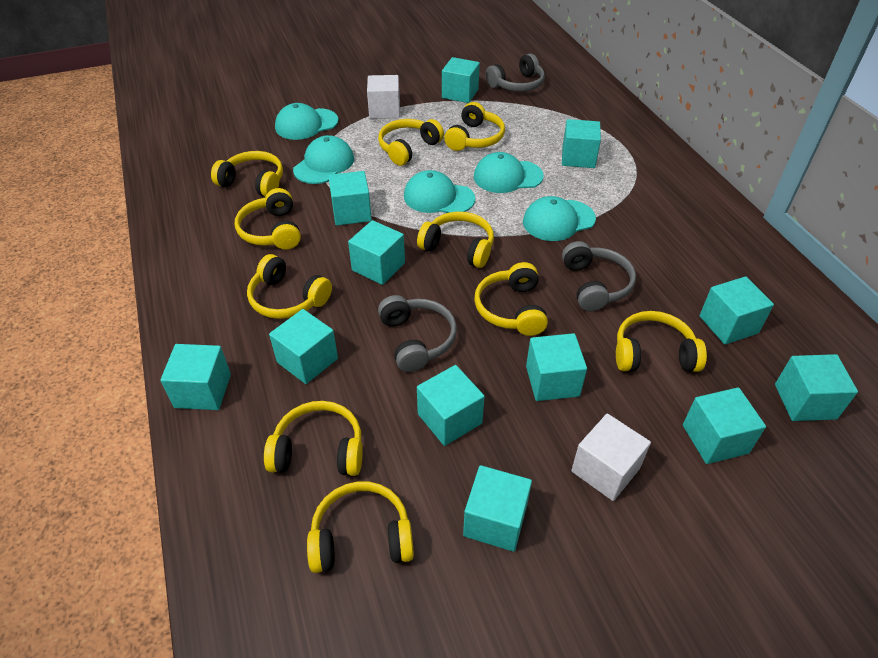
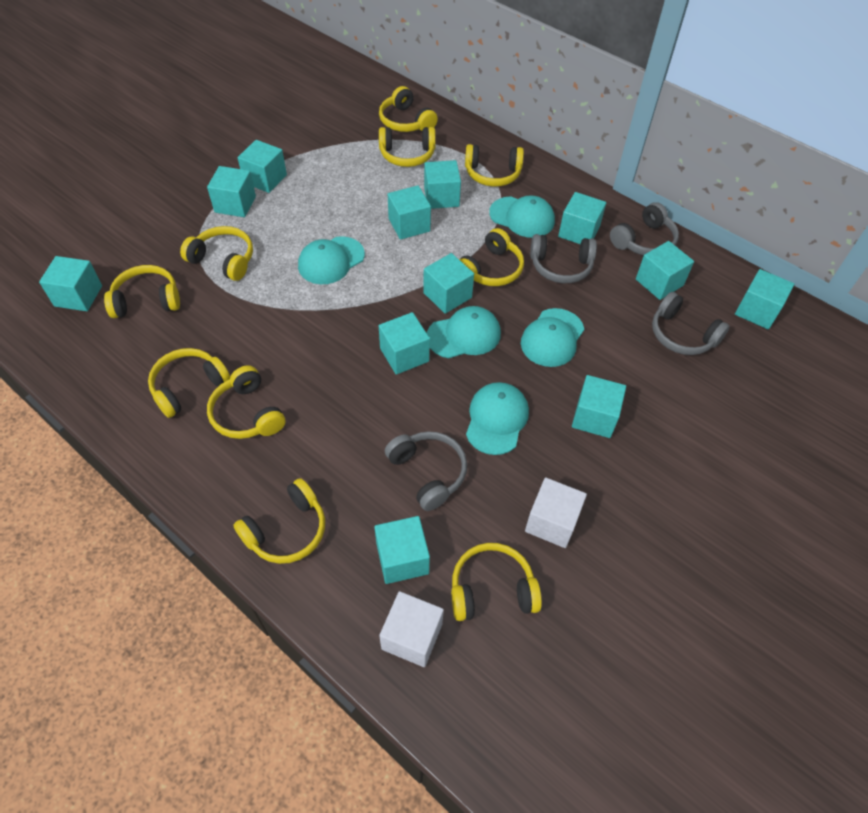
grey headphones: [378,295,457,372] [486,54,545,92] [562,241,636,311] = 3 -> [385,431,467,511] [530,234,597,283] [610,202,679,256] [652,292,730,355] = 4

